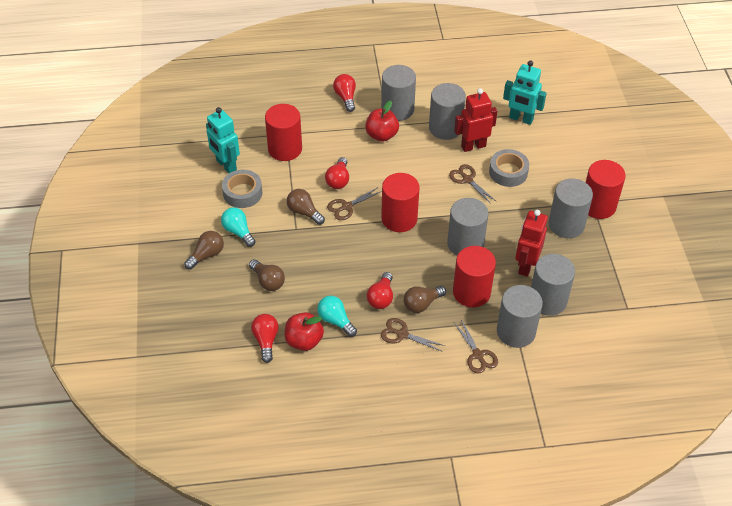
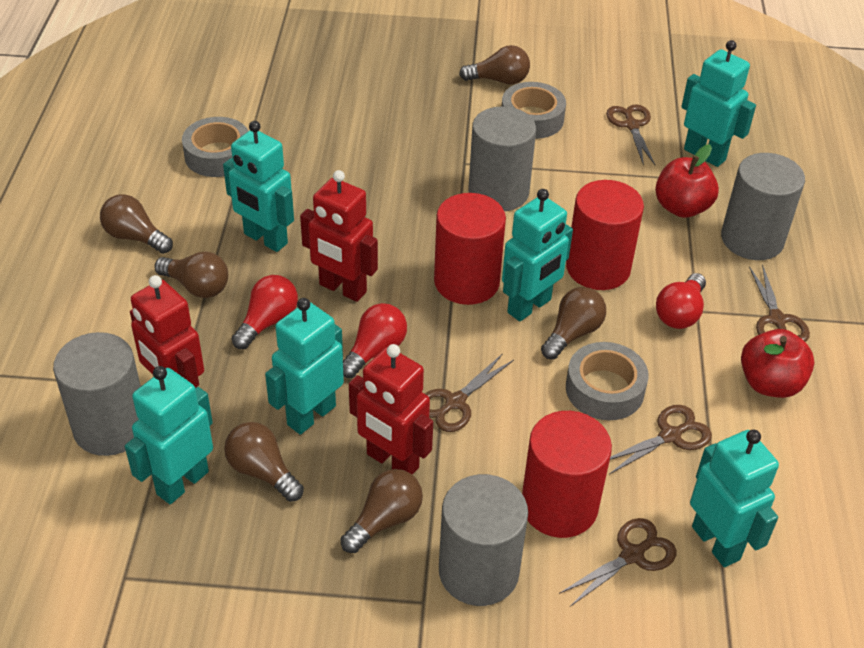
brown light bulb: [184,231,224,270] [249,259,285,291] [287,189,325,225] [404,286,446,313] = 4 -> [100,194,173,254] [155,252,228,298] [224,422,304,502] [340,469,423,553] [459,45,530,85] [541,287,606,360] = 6
brown scissors: [327,187,382,220] [381,318,445,352] [449,164,497,204] [454,320,498,373] = 4 -> [425,353,514,432] [559,518,677,607] [606,104,655,166] [610,405,712,474] [749,264,810,342] = 5
grey cylinder: [381,65,416,121] [429,83,466,140] [447,198,488,256] [497,285,543,348] [531,254,575,316] [549,179,593,238] = 6 -> [53,332,141,456] [439,474,528,606] [468,106,536,211] [721,153,805,260] = 4
grey tape: [222,170,262,208] [489,149,529,187] = 2 -> [182,117,248,177] [502,82,566,139] [566,342,649,420] = 3
red cylinder: [265,104,302,161] [381,173,420,232] [453,246,496,307] [585,160,626,219] = 4 -> [434,193,506,305] [522,411,612,538] [566,180,644,290] = 3
red light bulb: [251,314,279,363] [325,157,349,189] [333,74,356,112] [367,272,393,309] = 4 -> [231,275,298,349] [343,303,407,378] [656,273,706,329] = 3
red robot: [454,88,497,152] [515,210,548,277] = 2 -> [130,275,204,388] [300,170,378,302] [349,344,433,475] = 3
turquoise light bulb: [221,207,256,247] [317,296,357,337] = 2 -> none = 0
turquoise robot: [206,107,240,173] [503,61,547,125] = 2 -> [125,366,213,504] [223,121,294,252] [265,298,344,435] [502,189,573,321] [681,40,756,167] [690,430,779,567] = 6

